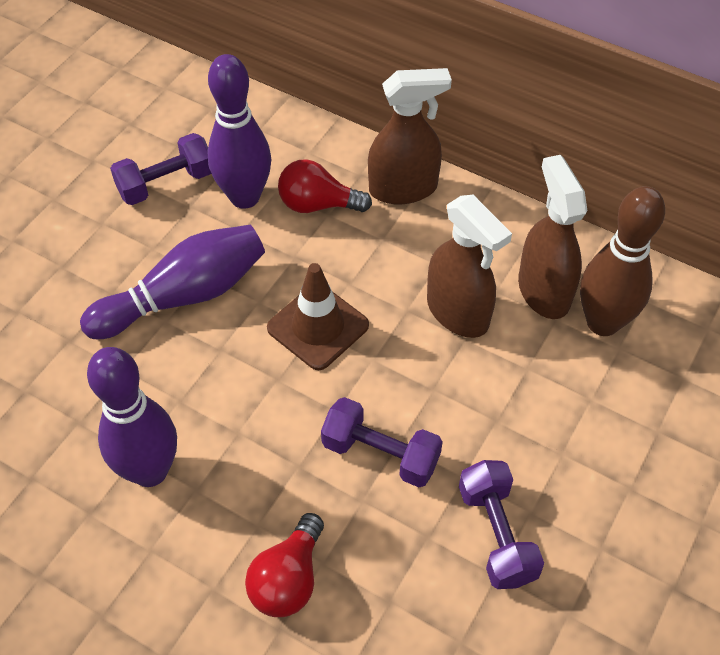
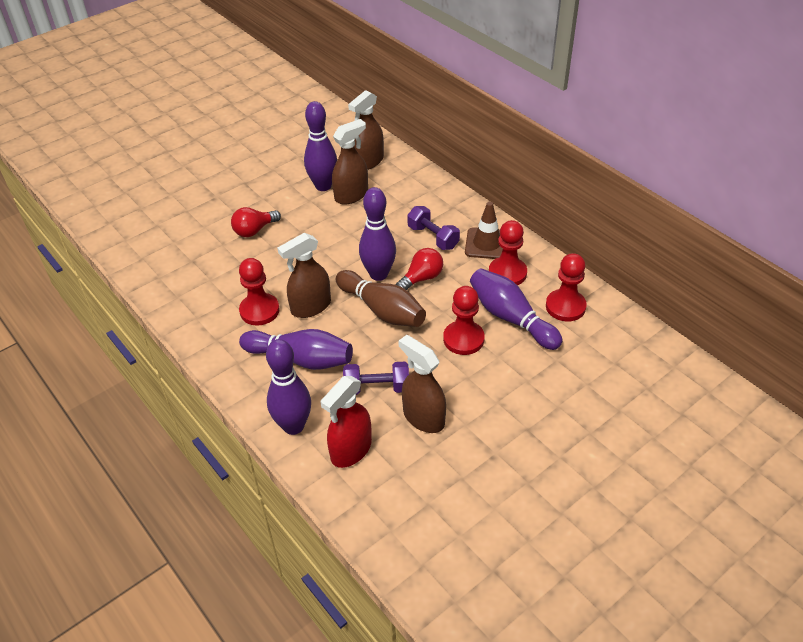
brown spray bottle: [368,68,452,205] [427,195,512,338] [518,155,588,319] = 3 -> [277,233,331,318] [332,119,368,205] [348,90,384,170] [398,335,446,433] = 4
purple bowling pin: [80,225,265,339] [87,347,177,487] [207,54,271,209] = 3 -> [239,329,353,370] [266,339,311,435] [304,101,337,191] [359,187,396,281] [470,268,563,350] = 5
purple dumbbell: [110,133,212,205] [321,397,443,487] [459,460,544,589] = 3 -> [343,362,409,395] [407,206,460,250] = 2
red pawn: none = 0 -> [239,258,280,325] [443,286,485,355] [489,220,527,285] [546,253,587,322] = 4
red spray bottle: none = 0 -> [320,376,372,468] = 1

